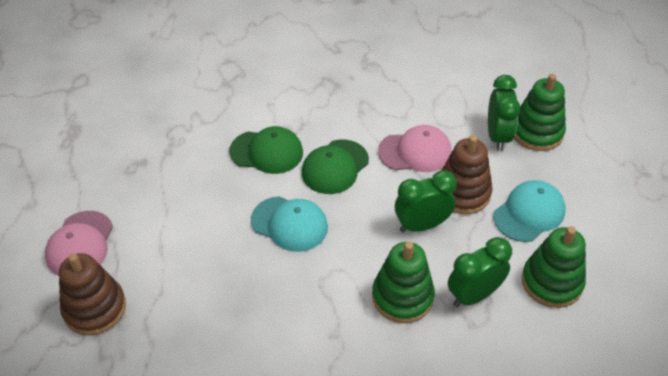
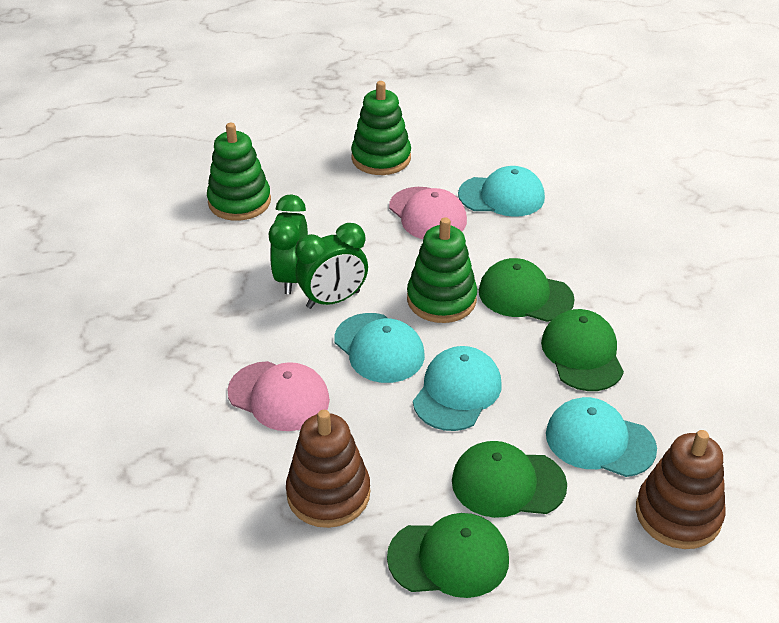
green cap: [229,126,303,174] [302,140,369,194] = 2 -> [387,513,509,598] [452,441,567,518] [479,258,575,322] [541,309,624,391] = 4
green clock: [395,170,457,232] [448,237,512,307] [488,75,520,151] = 3 -> [269,194,308,294] [295,223,368,309] = 2
turquoise cap: [251,196,328,252] [493,180,565,242] = 2 -> [334,313,425,383] [413,346,501,431] [458,166,545,217] [546,397,657,477] = 4

